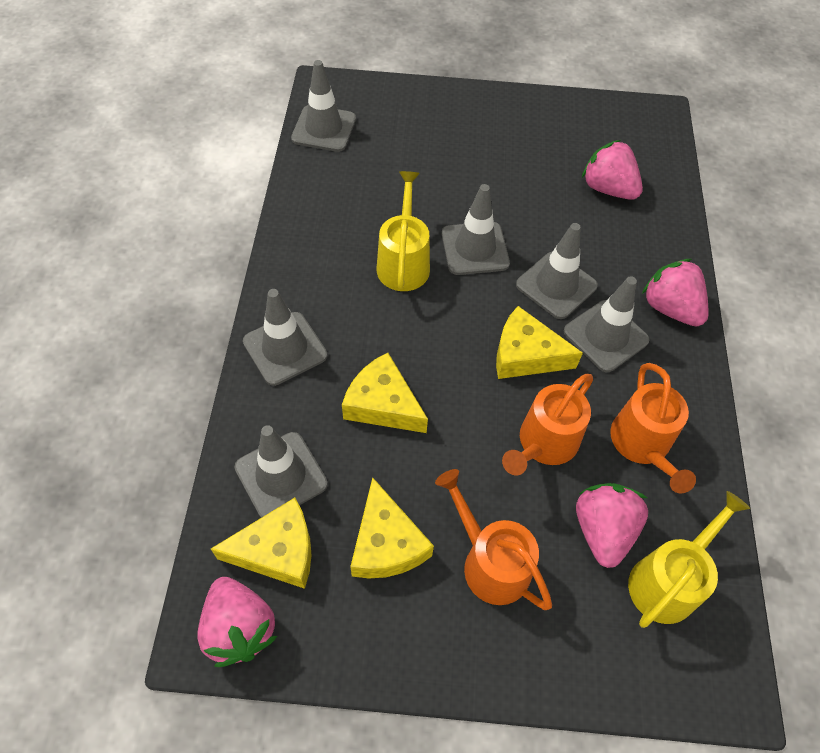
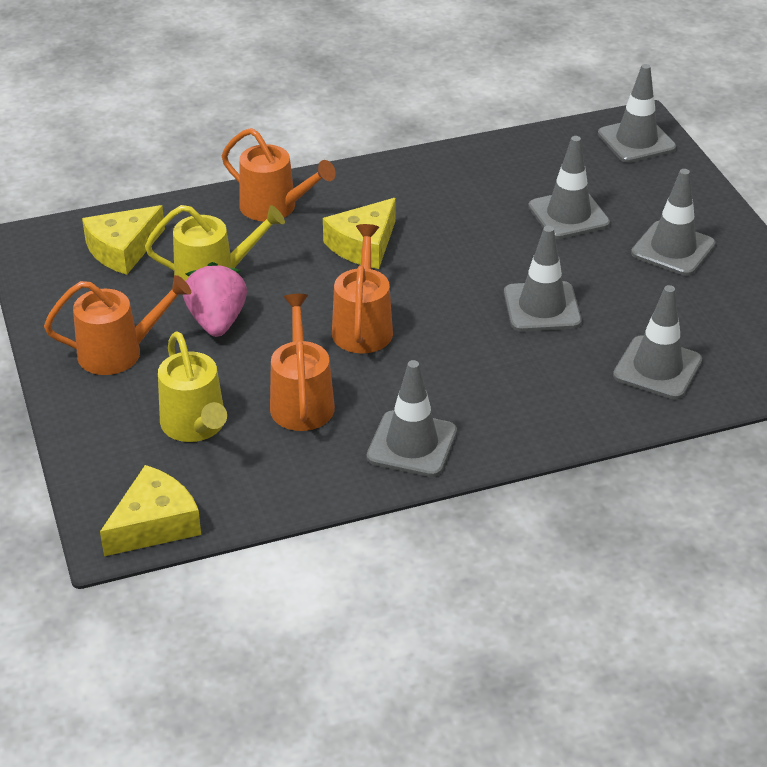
orange watering can: [435,469,552,610] [502,374,593,475] [610,363,696,494] = 3 -> [44,275,191,375] [222,128,336,222] [270,294,335,431] [332,224,393,354] = 4
pink strawberry: [197,577,278,667] [576,483,648,568] [582,140,643,200] [642,259,708,327] = 4 -> [183,262,247,337] = 1
yellow cheese: [211,498,311,589] [342,353,428,433] [350,477,434,578] [496,306,583,379] = 4 -> [82,205,165,275] [100,465,201,556] [323,198,396,269] = 3

